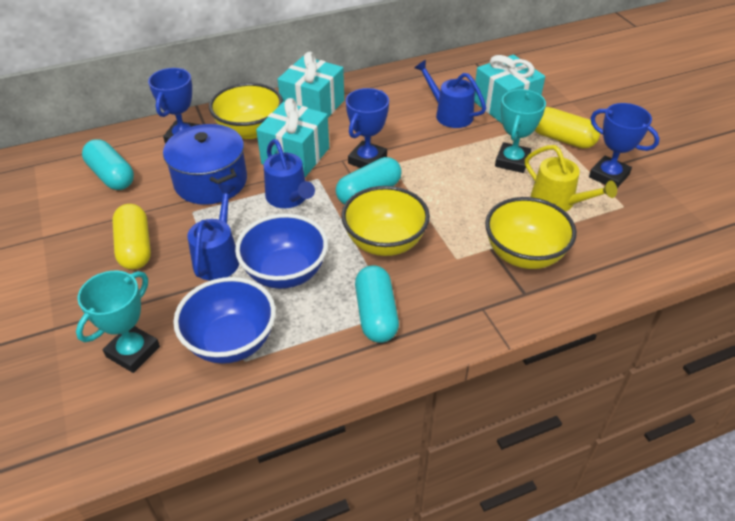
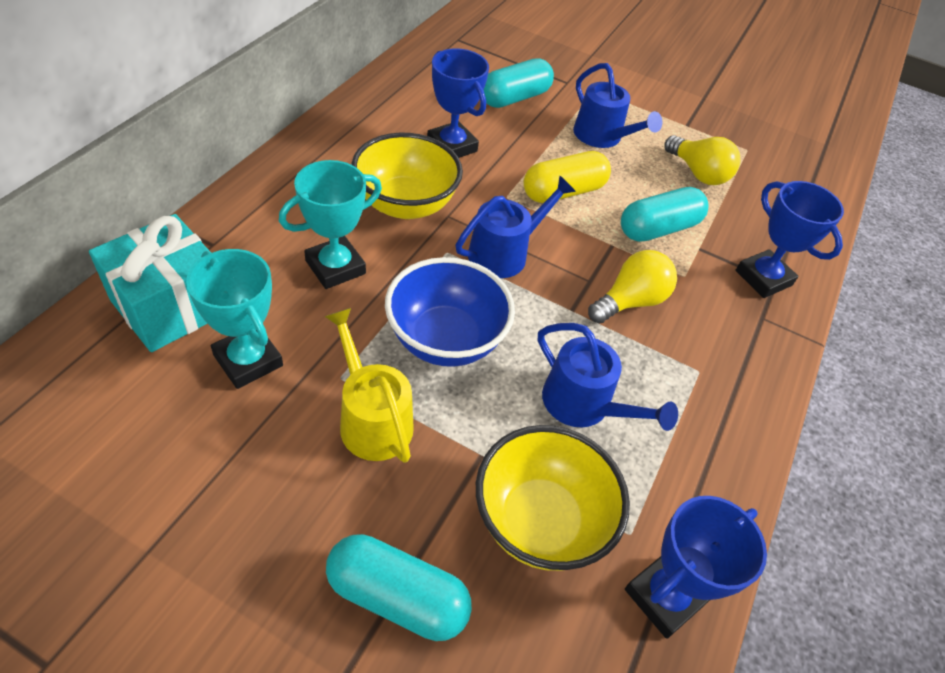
blue bowl: [173,277,276,364] [235,214,328,289] = 2 -> [385,257,515,367] = 1
blue pot: [163,124,247,205] = 1 -> none = 0
turquoise gift: [256,98,329,177] [278,52,344,117] [474,55,545,123] = 3 -> [89,214,210,352] = 1
yellow bowl: [209,83,283,139] [341,186,430,256] [485,197,577,269] = 3 -> [351,133,463,219] [476,425,630,571] = 2
yellow capsule: [112,204,151,270] [535,107,600,149] = 2 -> [523,151,611,203] = 1
yellow light bulb: none = 0 -> [588,250,677,324] [665,135,740,185] = 2

